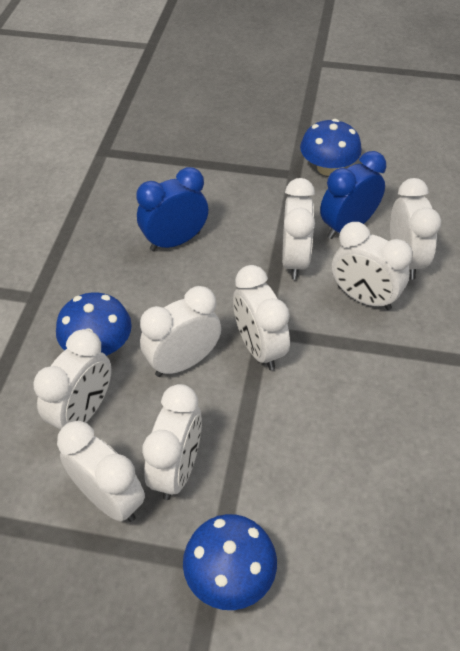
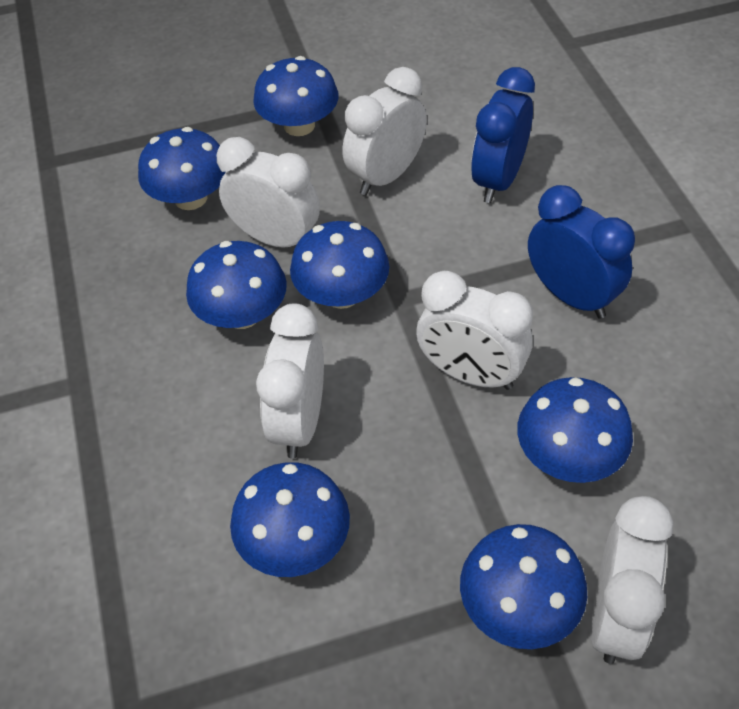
blue mushroom: [56,292,132,356] [183,514,277,610] [300,119,362,176] = 3 -> [138,127,226,210] [186,241,287,329] [230,462,350,577] [253,56,338,136] [290,221,389,309] [460,524,587,649] [517,377,633,483] = 7
white clock: [33,329,111,430] [57,421,145,522] [140,286,221,377] [142,384,202,500] [233,265,290,370] [282,178,315,280] [332,222,413,310] [390,178,441,280] = 8 -> [217,137,320,248] [256,303,324,459] [342,67,427,195] [416,271,533,390] [590,496,673,664] = 5

